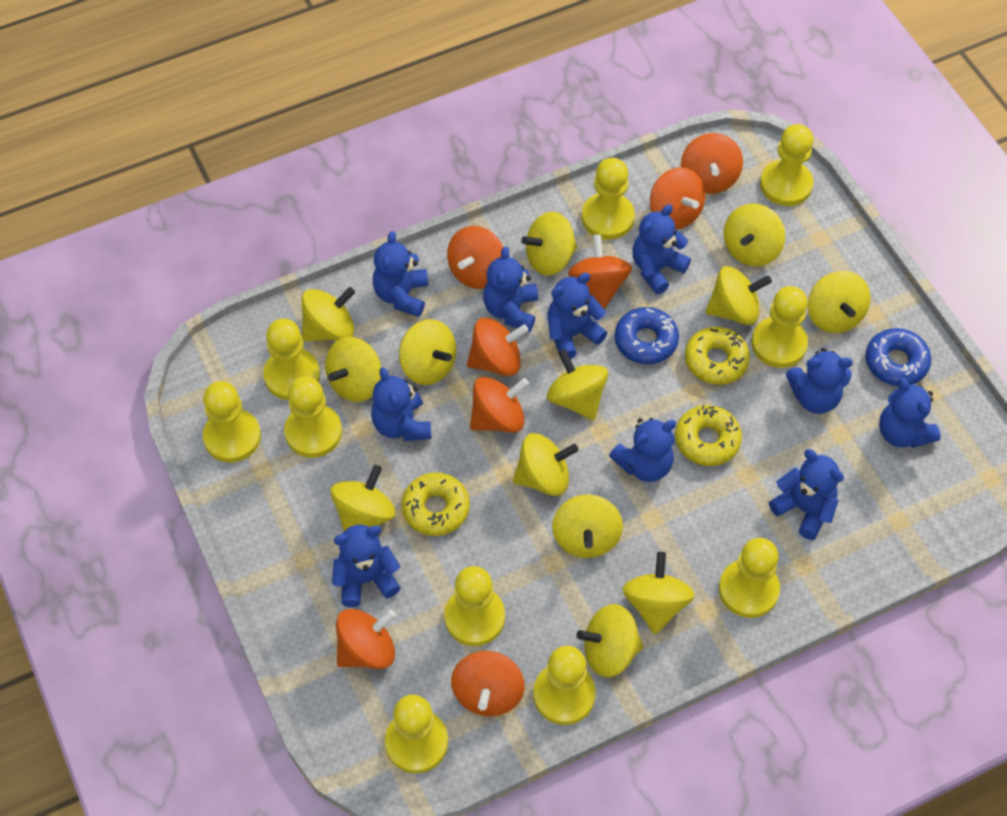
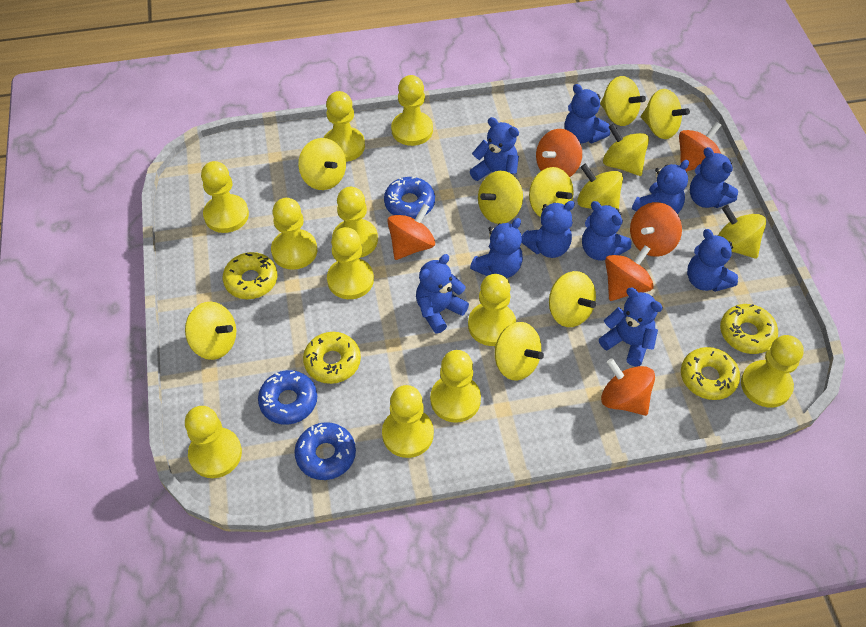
blue donut: [615,307,679,364] [866,328,931,386] = 2 -> [258,370,317,425] [294,422,356,480] [384,177,435,219] = 3
orange spinning top: [336,609,396,669] [447,226,503,289] [451,651,525,716] [467,318,529,376] [470,377,529,433] [568,234,632,309] [650,167,705,229] [681,133,743,194] = 8 -> [387,204,435,260] [536,129,582,177] [601,358,655,416] [605,245,654,301] [630,202,682,257] [679,122,721,172] = 6
yellow donut: [401,472,470,536] [675,405,742,466] [685,327,750,385] = 3 -> [223,252,277,299] [303,332,361,384] [681,347,740,400] [720,304,778,354] = 4
yellow pawn: [203,381,261,463] [263,319,320,400] [284,376,342,458] [385,695,448,773] [444,566,505,646] [533,646,596,725] [582,158,635,240] [719,538,780,618] [751,286,808,368] [760,124,813,206] = 10 -> [185,406,242,478] [201,161,249,233] [271,198,317,270] [323,91,365,162] [327,227,374,299] [332,187,378,258] [382,385,434,458] [391,75,433,146] [430,350,481,423] [468,274,516,346] [741,335,804,408] = 11
yellow spinning top: [301,287,355,342] [325,337,381,402] [330,465,396,531] [399,319,456,385] [513,433,579,496] [521,212,577,276] [547,349,608,420] [552,494,623,558] [576,604,644,677] [623,552,695,634] [706,266,772,325] [724,203,785,266] [808,271,871,333] = 13 -> [185,302,236,360] [298,138,346,190] [478,171,523,224] [495,322,544,381] [529,167,574,217] [549,271,596,327] [577,163,623,209] [600,76,646,126] [603,124,649,176] [641,89,690,139] [718,205,766,259] = 11

